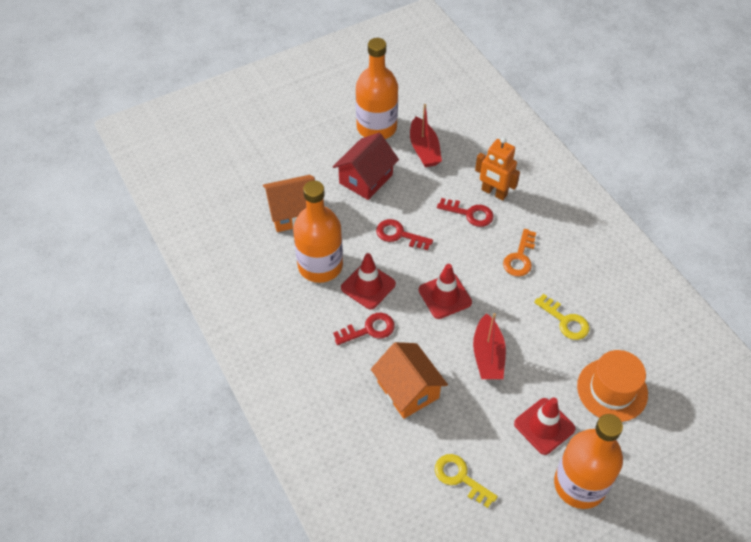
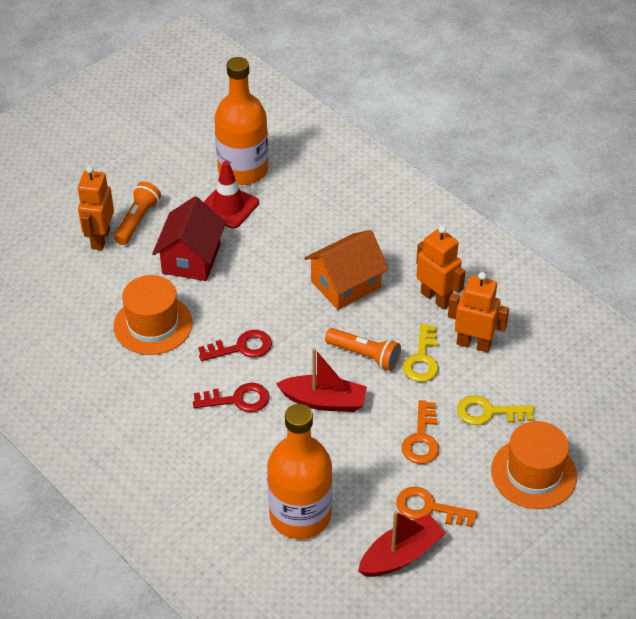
orange bottle: [293,181,343,283] [356,38,398,139] [554,414,623,509] = 3 -> [214,57,268,185] [267,404,332,539] = 2
orange flashlight: none = 0 -> [114,182,161,245] [325,328,401,371] = 2
orange hat: [577,350,648,422] = 1 -> [114,275,193,355] [491,421,577,509] = 2
orange house: [263,175,315,232] [371,342,448,419] = 2 -> [304,230,389,310] = 1
orange key: [503,229,536,276] = 1 -> [396,487,477,527] [402,400,439,464] = 2
orange robot: [475,137,520,201] = 1 -> [78,166,114,250] [416,226,466,310] [448,272,509,352] = 3
red key: [333,313,395,345] [376,219,433,250] [437,198,494,227] = 3 -> [193,383,269,412] [198,330,272,361] = 2
red traffic cone: [341,253,396,309] [419,264,472,319] [514,397,576,455] = 3 -> [204,161,259,229] = 1

